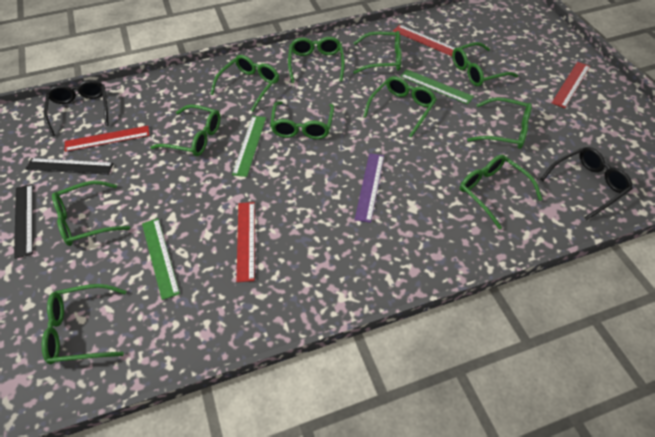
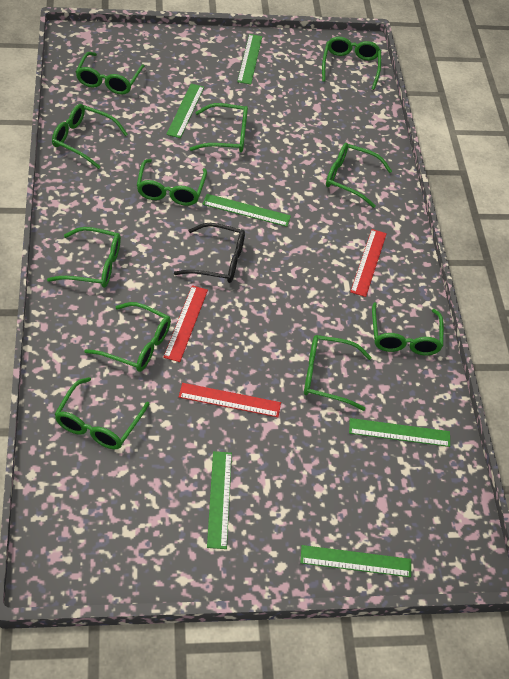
black glasses: [44,80,109,136] [540,147,633,220] = 2 -> [174,223,245,283] = 1
black ruler: [14,184,33,259] [25,158,114,175] = 2 -> none = 0
green ruler: [142,218,180,300] [232,116,266,177] [400,69,474,105] = 3 -> [166,83,204,138] [202,194,291,227] [207,451,232,549] [237,34,262,85] [300,545,411,577] [349,418,450,447] = 6
purple ruler: [355,153,384,223] = 1 -> none = 0
red ruler: [65,126,150,152] [236,202,255,282] [393,25,455,56] [552,62,590,108] = 4 -> [163,285,208,362] [179,383,281,417] [350,229,387,297] = 3

